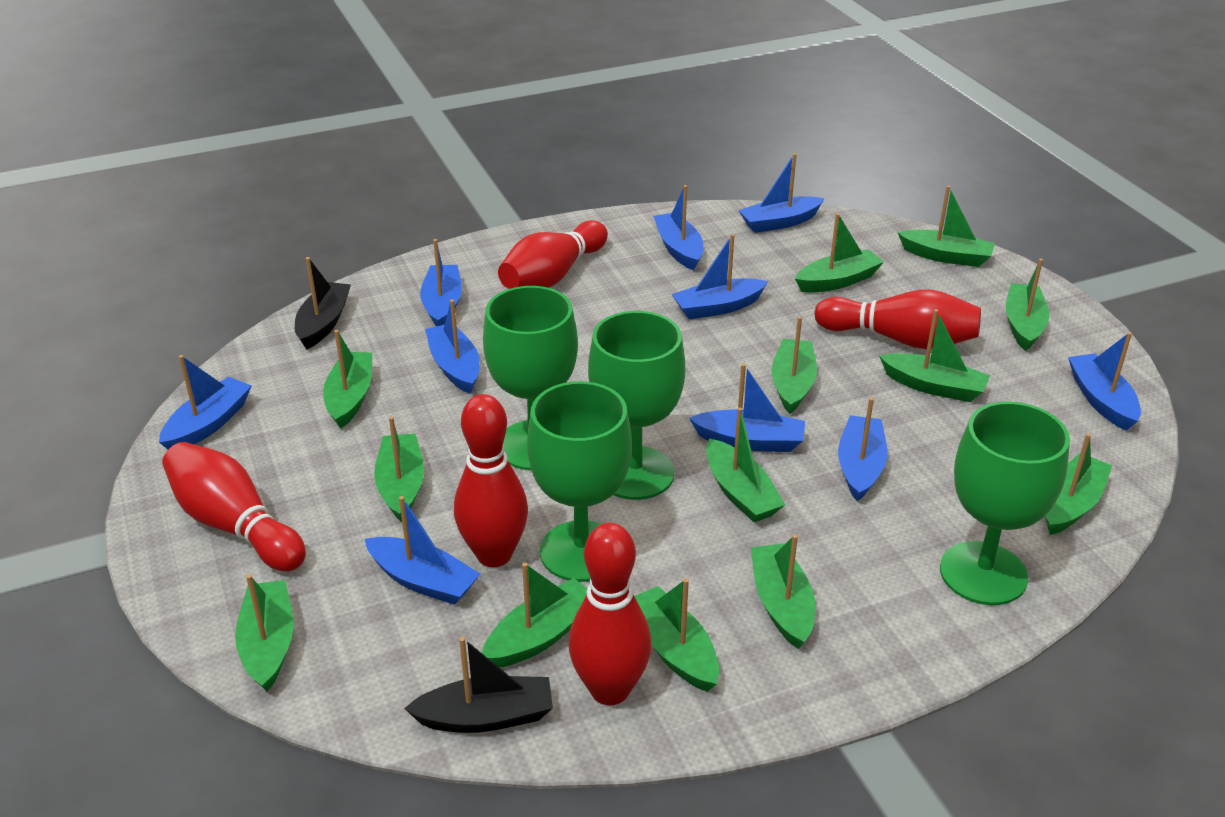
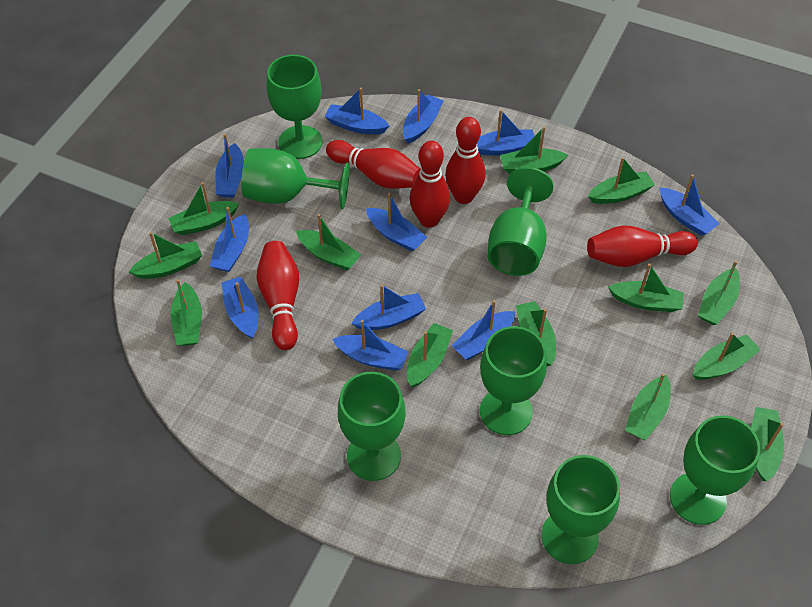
black boat: [295,257,351,349] [404,637,553,733] = 2 -> none = 0
blue boat: [159,355,252,449] [365,496,480,605] [420,239,462,326] [425,299,480,394] [653,185,703,270] [672,234,768,319] [689,364,805,452] [738,153,825,233] [838,397,887,501] [1068,332,1141,431] = 10 -> [210,207,249,272] [215,134,244,198] [221,277,259,339] [324,87,389,134] [332,320,409,371] [351,284,426,330] [366,193,427,251] [403,89,444,144] [451,300,515,360] [477,109,534,155] [659,174,720,236] = 11
green goblet: [483,286,578,471] [527,381,632,582] [588,311,685,500] [940,401,1070,605] = 4 -> [241,148,350,209] [266,55,323,159] [338,372,406,481] [480,326,547,435] [488,167,554,276] [541,455,620,564] [670,415,761,525] = 7

